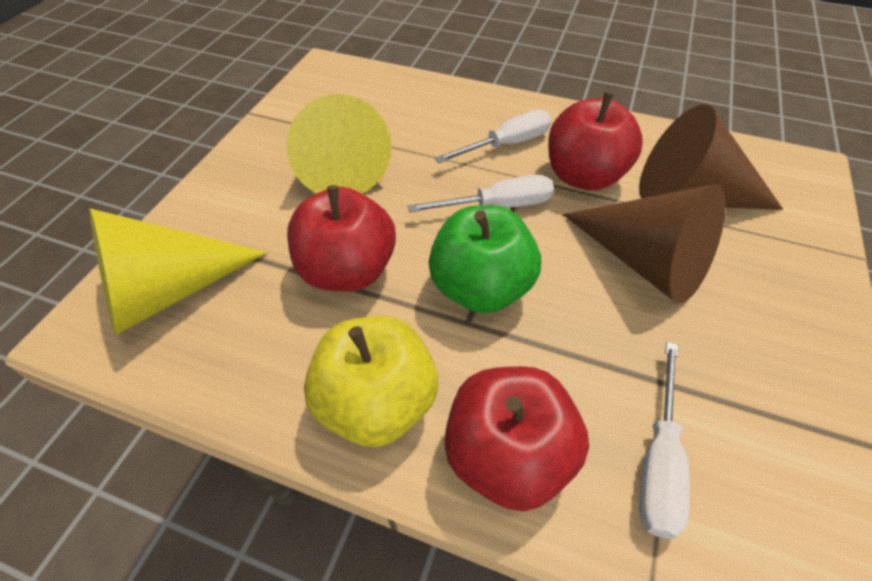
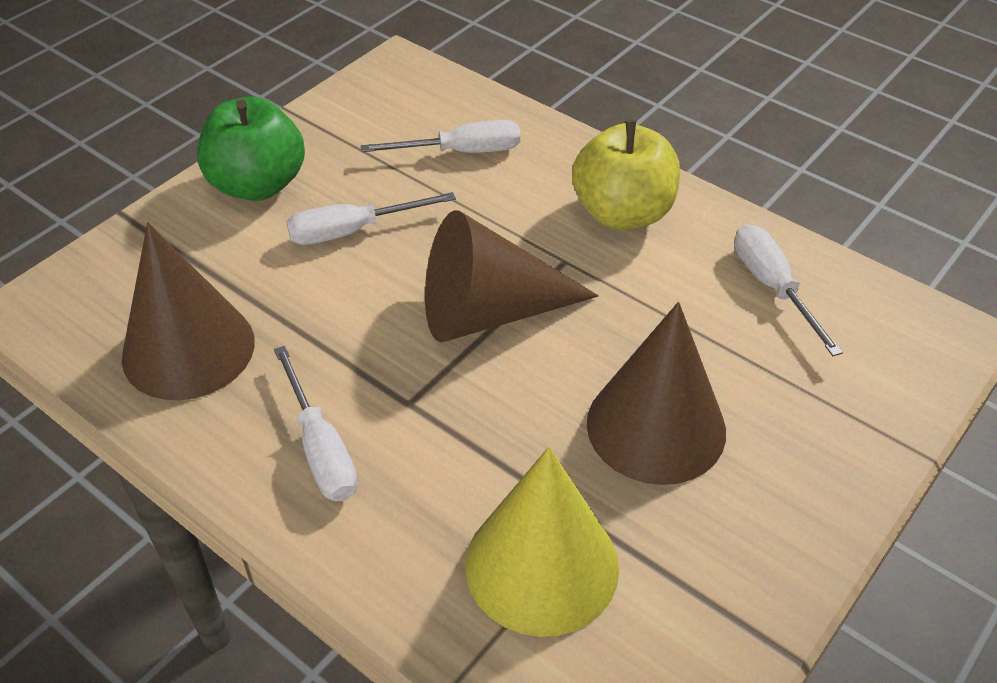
brown cone: [563,184,726,304] [639,104,783,210] = 2 -> [122,223,255,400] [425,210,599,342] [587,302,726,485] = 3
red apple: [287,185,396,291] [444,366,589,511] [548,92,643,190] = 3 -> none = 0
white screwdriver: [408,175,554,213] [435,110,551,163] [639,342,690,539] = 3 -> [274,346,358,501] [286,192,456,245] [361,120,520,153] [734,224,843,356] = 4
yellow cone: [89,209,267,335] [286,94,391,194] = 2 -> [465,447,619,637] = 1

